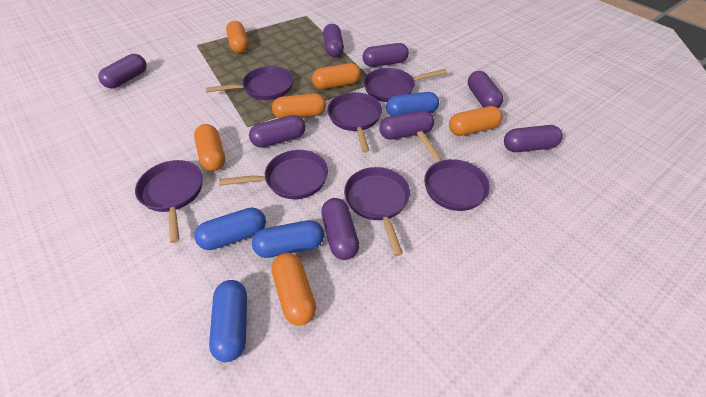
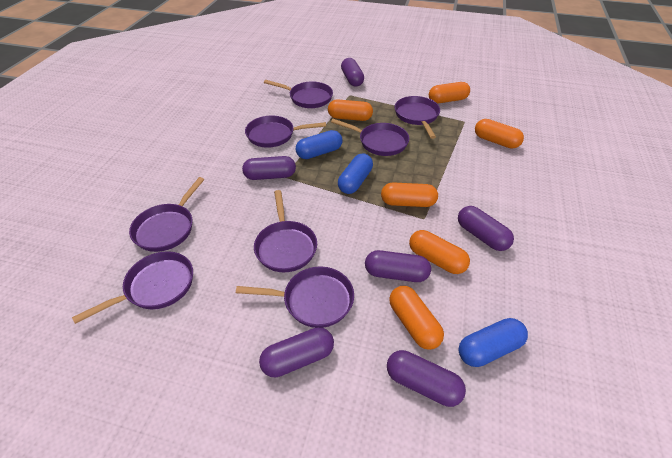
blue capsule: [194,207,266,250] [209,280,247,362] [252,220,324,258] [386,92,439,116] = 4 -> [296,130,342,159] [338,153,373,194] [458,318,528,367] = 3
purple capsule: [98,54,147,88] [249,115,306,147] [321,198,359,260] [323,24,344,57] [363,43,409,67] [379,111,434,140] [468,71,503,108] [504,125,563,152] = 8 -> [242,156,296,180] [259,327,334,377] [341,58,364,86] [365,250,431,282] [387,350,466,407] [458,206,514,251] = 6
purple pan: [135,160,203,243] [206,66,294,100] [219,150,328,199] [327,92,382,153] [344,167,410,256] [364,68,447,102] [417,131,490,211] = 7 -> [72,251,193,324] [129,177,204,252] [236,266,354,328] [245,116,326,148] [254,190,317,272] [264,80,333,108] [331,119,409,156] [395,96,440,139] = 8

